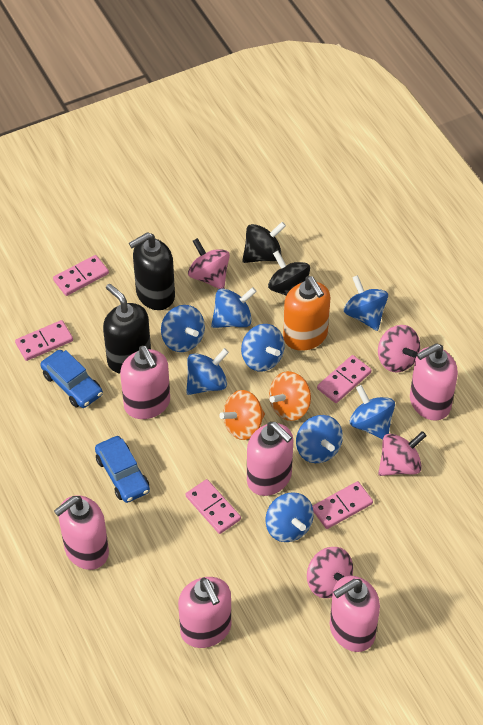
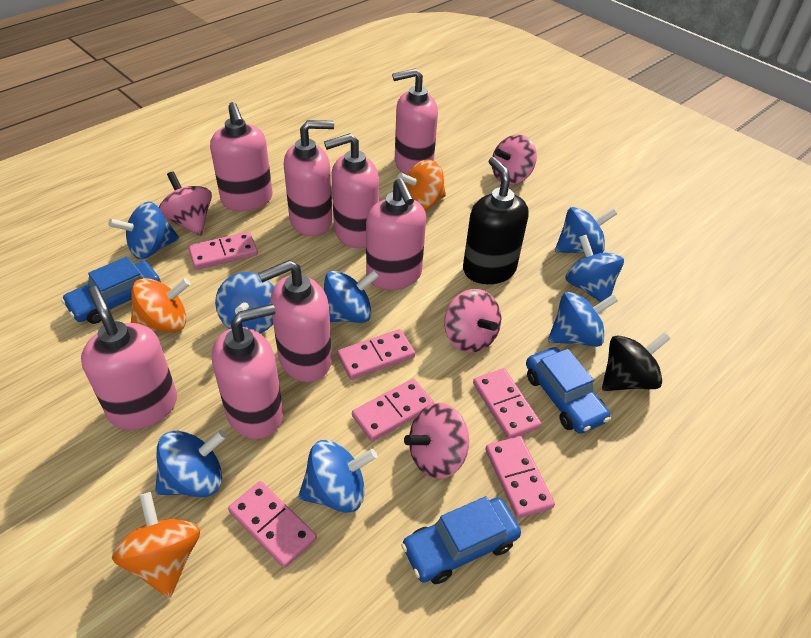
black soap dispenser: [103,284,151,373] [129,232,175,310] = 2 -> [463,157,529,284] = 1
black spinning top: [242,222,286,263] [268,251,310,295] = 2 -> [602,332,670,391] = 1
blue car: [40,350,103,408] [95,436,150,503] = 2 -> [61,256,161,324] [401,496,521,584] [526,347,611,434] = 3
orange soap dispenser: [283,276,330,351] = 1 -> none = 0
orange spinning top: [219,390,265,440] [269,371,311,421] = 2 -> [112,492,200,598] [131,278,190,332] [398,160,446,210] = 3
pink domino: [15,320,73,361] [53,255,109,296] [186,479,241,534] [313,481,373,529] [317,355,372,403] = 5 -> [188,232,258,270] [228,481,317,568] [337,329,415,380] [352,379,434,441] [473,368,541,439] [485,436,555,518] = 6
pink soap dispenser: [54,495,109,570] [120,346,170,419] [178,577,231,648] [247,422,293,496] [330,576,380,652] [410,343,458,421] = 6 -> [81,286,177,430] [210,102,273,211] [212,304,283,439] [258,260,332,382] [284,120,334,236] [324,133,379,248] [366,178,426,290] [392,68,438,175] = 8

